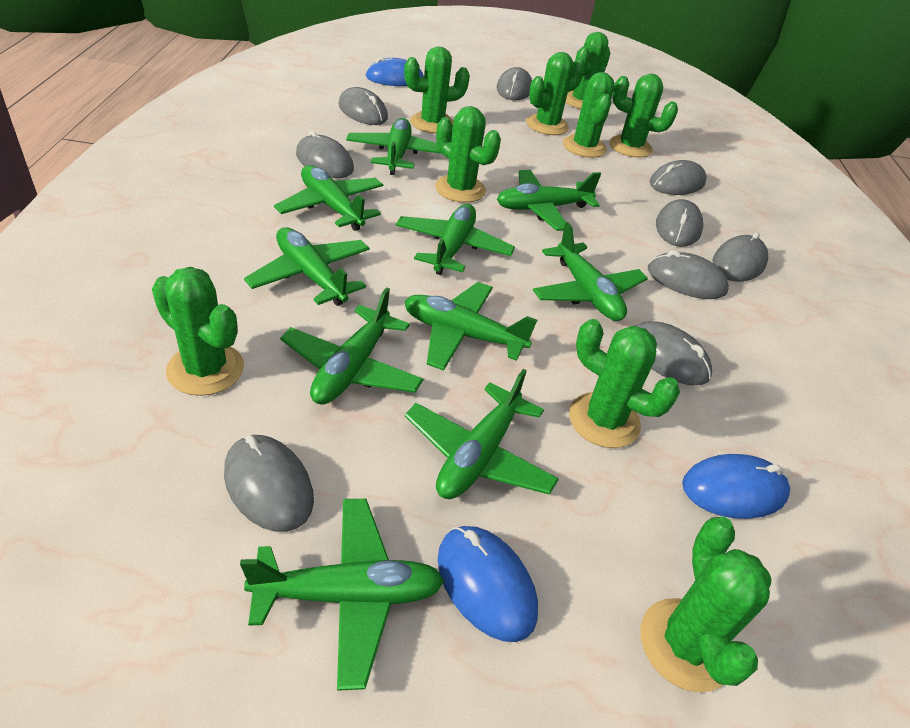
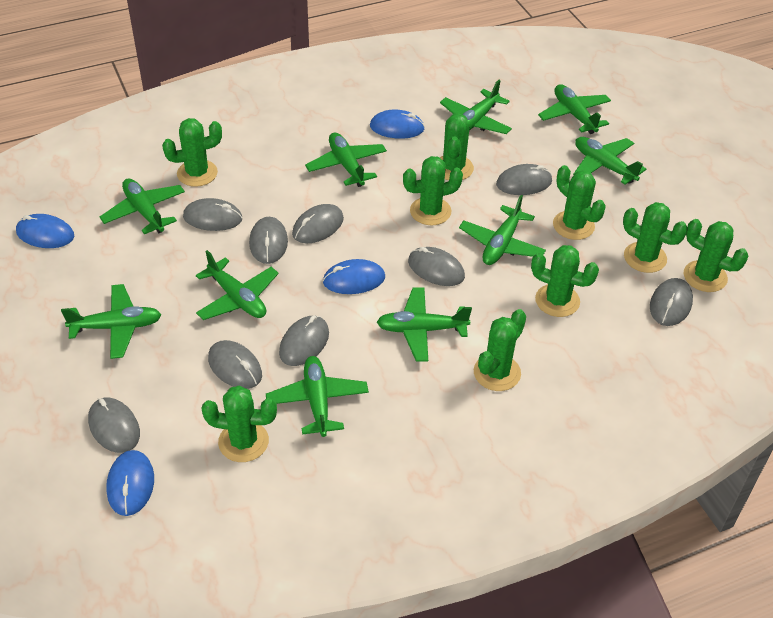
blue mouse: [365,57,424,86] [438,526,538,642] [682,454,790,519] = 3 -> [16,214,74,248] [106,450,154,516] [323,259,385,294] [370,109,425,139] = 4

